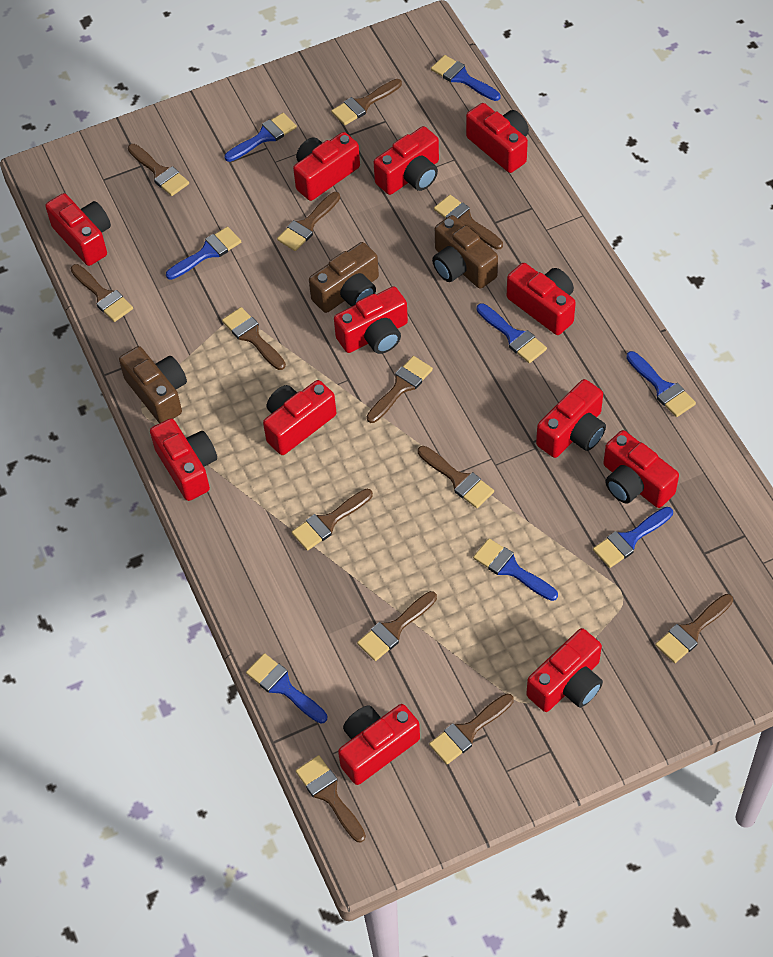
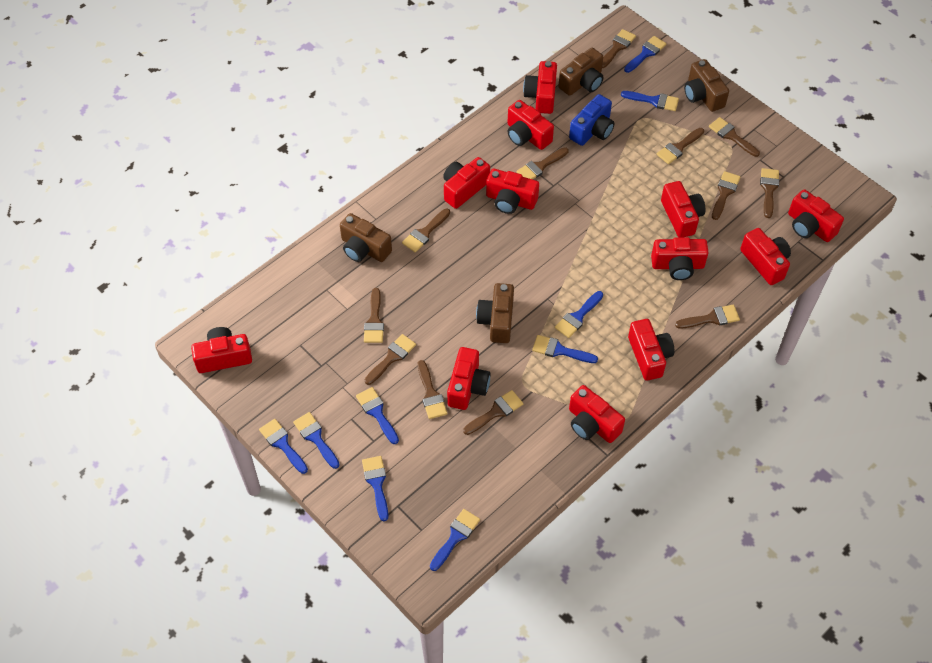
blue brush: [166,227,241,280] [225,113,297,162] [246,653,327,724] [431,55,500,101] [473,538,558,601] [476,303,547,363] [593,507,673,568] [626,351,696,417] = 8 -> [259,419,308,474] [293,412,340,469] [356,387,399,444] [362,456,388,521] [430,509,480,571] [532,335,598,363] [555,291,603,338] [621,91,679,111] [624,36,666,73] = 9
blue camera: none = 0 -> [569,94,615,146] = 1
brown brush: [71,264,133,322] [128,144,189,196] [222,307,286,370] [277,192,340,251] [292,489,373,551] [296,755,366,842] [331,79,402,125] [357,591,437,661] [367,356,433,423] [418,446,494,508] [429,694,514,764] [434,195,503,250] [655,594,733,663] = 13 -> [364,288,384,343] [365,334,416,385] [402,209,450,252] [418,360,448,419] [463,390,523,435] [517,147,569,180] [602,29,636,68] [657,128,704,164] [675,305,740,329] [709,117,760,157] [712,171,740,220] [760,168,779,218] = 12
brown camera: [119,346,187,423] [309,242,379,313] [432,215,498,289] = 3 -> [340,213,392,262] [476,283,514,343] [559,48,603,96] [684,59,729,112] = 4

